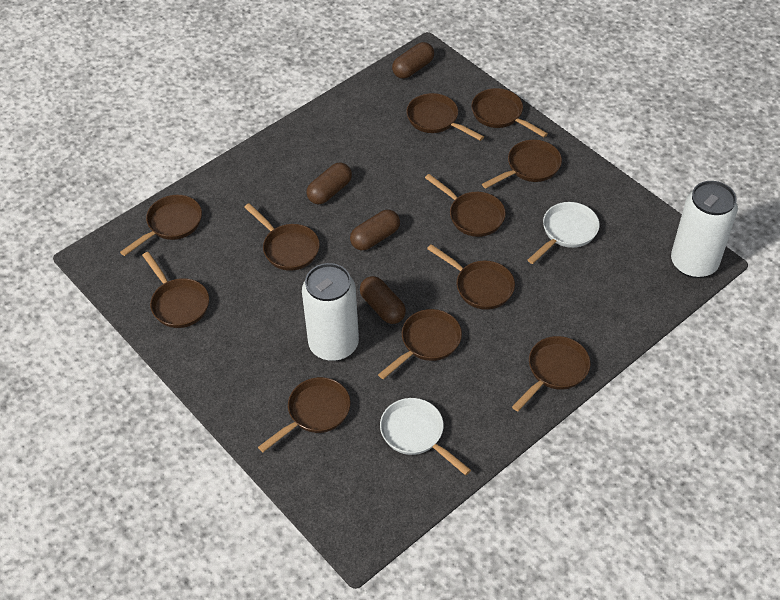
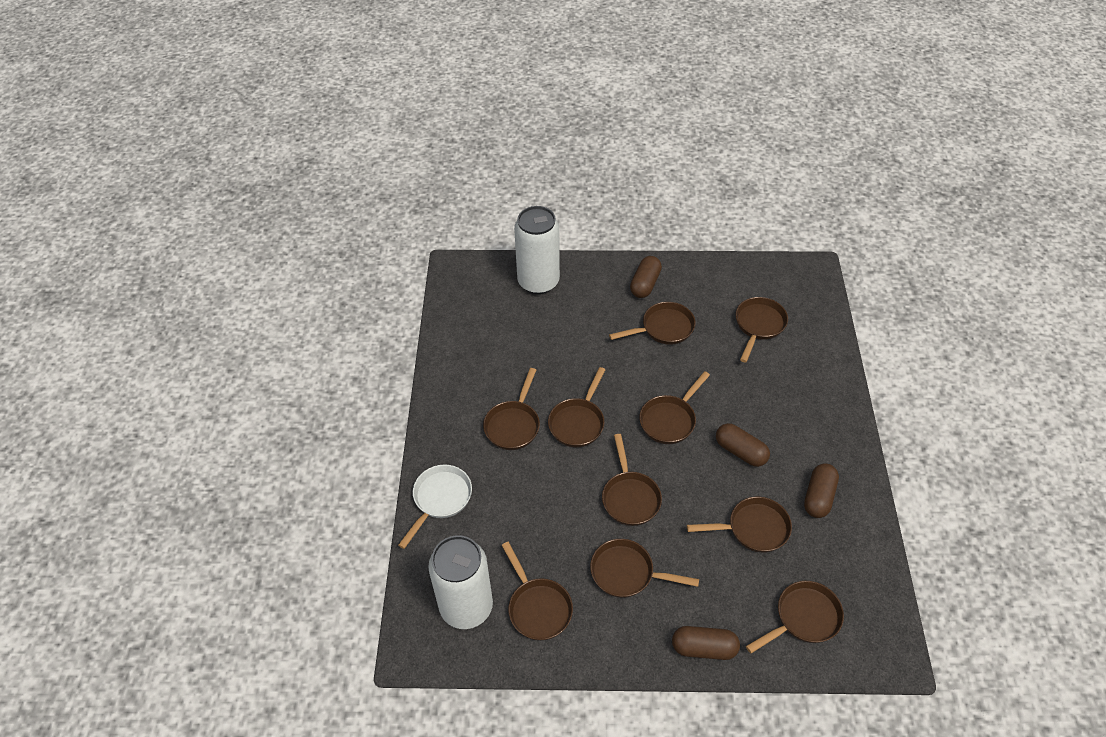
brown pan: [120,195,202,256] [142,252,209,328] [244,203,320,271] [258,377,350,452] [378,309,462,379] [406,93,484,141] [425,174,506,237] [427,244,515,310] [471,88,548,137] [482,140,562,189] [512,336,590,411] = 11 -> [483,368,540,450] [501,542,573,641] [548,367,605,448] [590,539,699,598] [602,434,662,526] [609,302,696,345] [639,371,710,444] [687,497,792,553] [736,297,788,363] [746,581,844,653] = 10
white pan: [380,398,471,475] [528,202,600,264] = 2 -> [398,465,472,549] = 1

